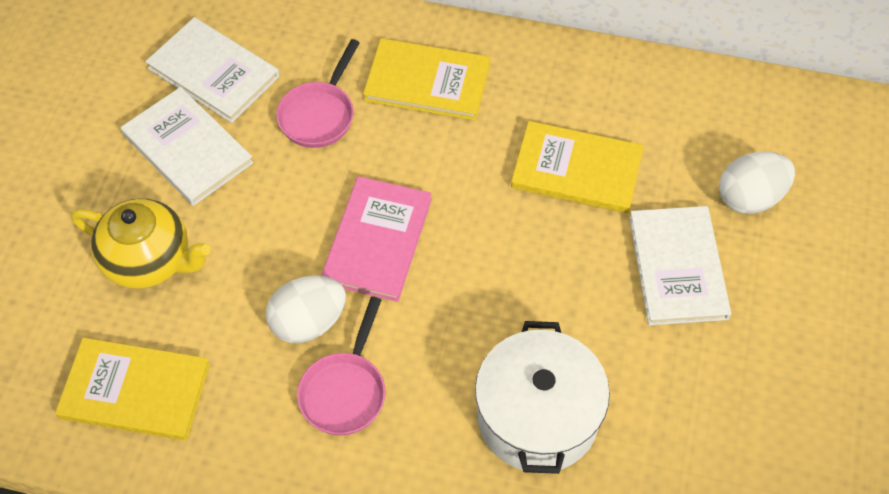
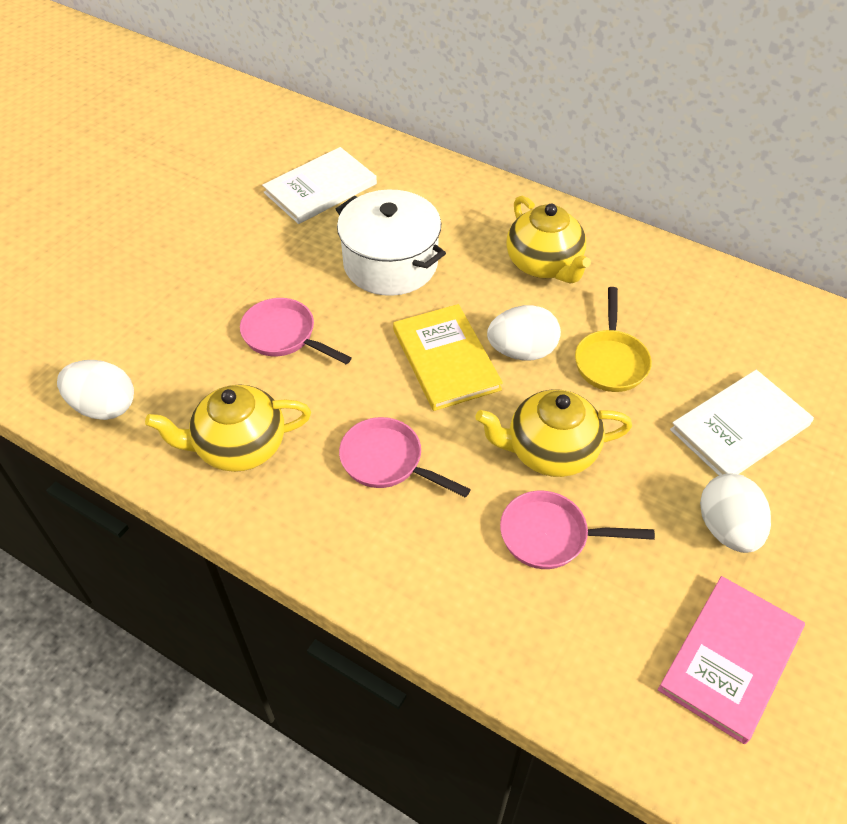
pink pan: [276,39,360,148] [297,296,385,435] = 2 -> [240,298,351,364] [339,417,471,498] [500,491,655,569] = 3
white book: [121,87,253,206] [145,17,279,123] [629,206,731,325] = 3 -> [262,147,377,224] [670,370,814,476] = 2
white egg: [266,276,346,343] [719,151,795,214] = 2 -> [57,360,134,420] [487,305,561,361] [700,473,771,553] = 3
yellow book: [55,338,210,440] [363,38,490,120] [511,121,644,213] = 3 -> [393,304,503,411] = 1
yellow pan: none = 0 -> [575,287,652,392] = 1
yellow teapot: [71,199,211,289] = 1 -> [145,384,311,472] [475,389,632,477] [506,196,591,283] = 3

